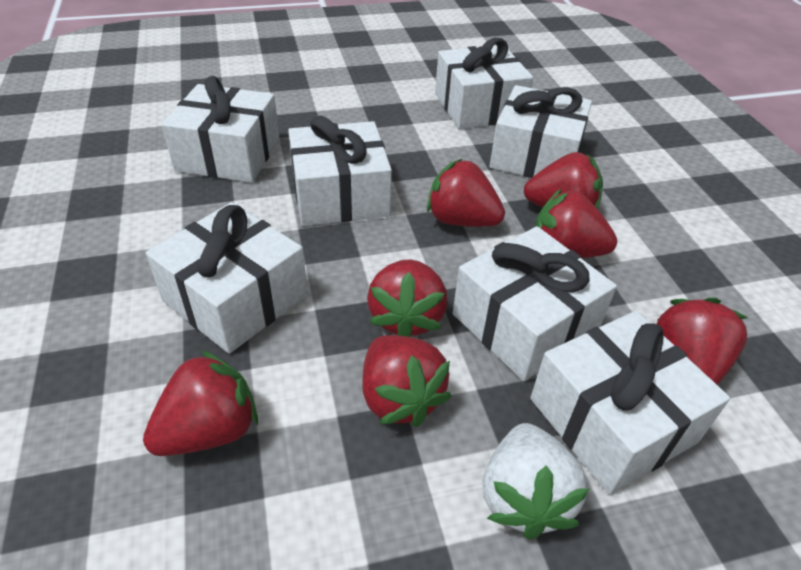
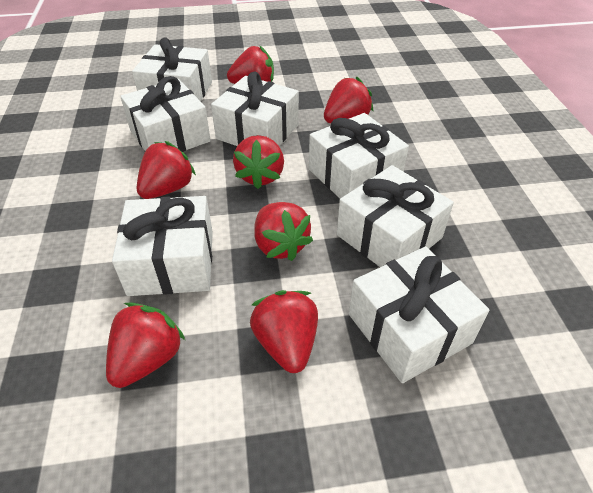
white strawberry: [483,423,589,540] = 1 -> none = 0

